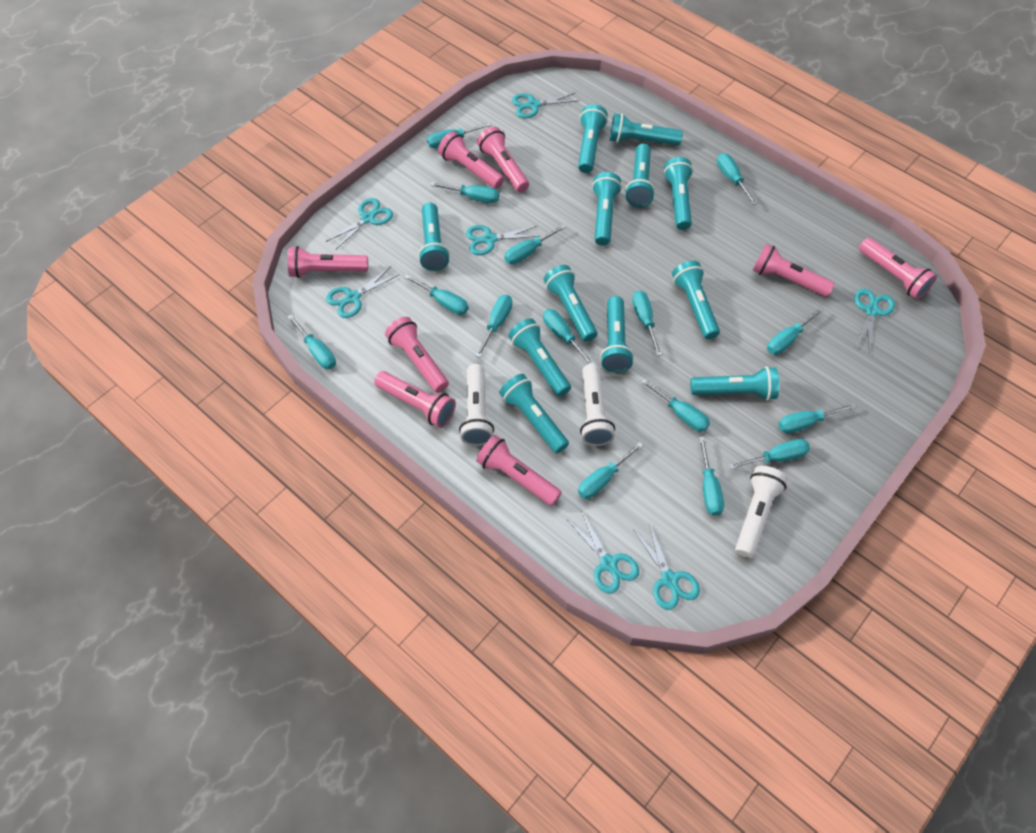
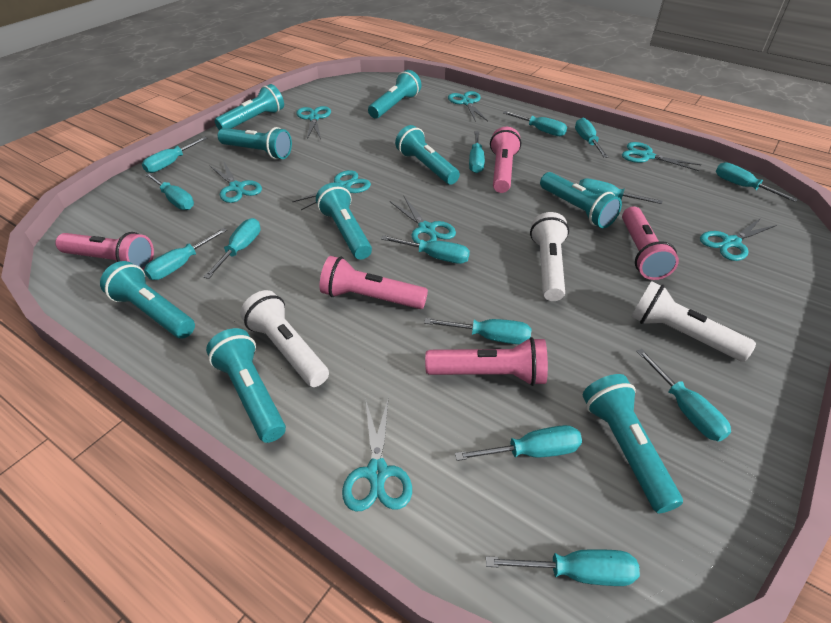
pink flashlight: [287,246,368,278] [374,371,456,428] [385,317,449,393] [438,132,504,189] [476,435,562,506] [477,127,529,192] [753,244,835,297] [859,238,937,299] = 8 -> [55,232,154,270] [320,256,428,309] [425,337,548,386] [490,127,521,193] [622,207,679,280] = 5
turquoise flashlight: [418,202,450,271] [499,374,569,453] [509,318,571,396] [544,265,597,342] [578,104,608,173] [592,172,622,246] [600,296,634,372] [610,114,683,145] [625,143,655,207] [663,157,693,230] [672,261,720,339] [690,366,779,401] = 12 -> [100,261,195,339] [206,328,286,443] [215,84,284,130] [218,127,292,160] [316,183,372,260] [368,70,421,119] [395,125,460,185] [540,172,622,228] [583,374,683,513] = 9
turquoise scissors: [326,198,393,249] [326,266,398,318] [466,225,540,255] [512,93,577,118] [568,511,639,594] [633,524,700,610] [855,289,895,354] = 7 -> [209,160,262,203] [292,170,371,210] [297,106,331,139] [342,400,412,511] [390,197,456,244] [448,91,488,122] [622,142,701,171] [700,218,777,261] = 8
turquoise screwdriver: [287,314,336,369] [404,274,469,315] [427,122,492,148] [430,182,499,203] [475,295,512,358] [504,224,566,265] [543,309,595,364] [578,442,643,499] [632,291,662,356] [641,379,710,432] [699,437,724,516] [717,153,758,205] [729,439,810,469] [767,307,824,355] [778,403,856,433] = 15 -> [142,136,207,173] [144,228,227,280] [145,173,194,210] [204,218,261,279] [381,235,470,264] [424,318,531,344] [455,425,582,461] [469,131,485,173] [486,549,640,586] [503,111,567,136] [575,118,608,158] [579,179,662,204] [636,349,731,441] [716,162,798,202] = 14

